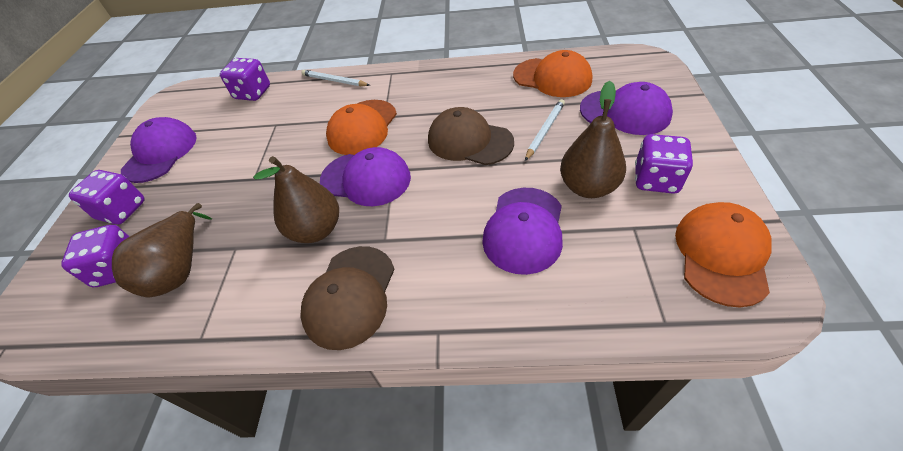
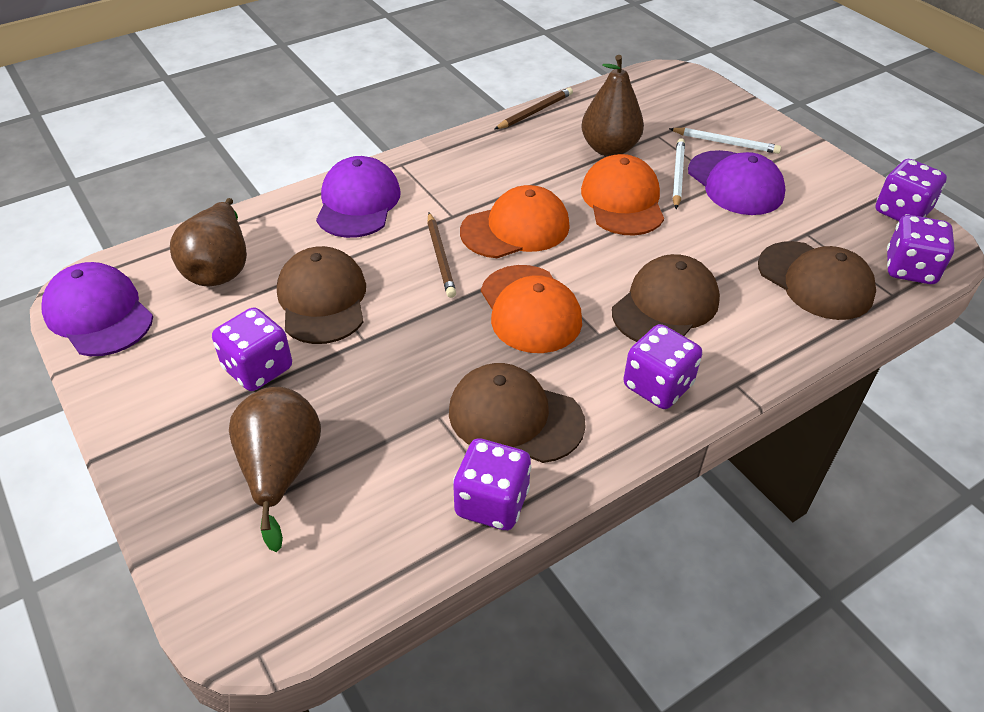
brown cap: [300,246,395,350] [428,107,514,165] = 2 -> [277,246,366,344] [449,363,586,463] [612,254,720,342] [758,241,876,320] = 4
brown pencil: none = 0 -> [427,212,456,298] [495,88,573,129] = 2
purple cap: [121,117,197,183] [320,147,411,206] [482,188,563,275] [580,82,673,135] = 4 -> [42,262,153,356] [316,156,401,238] [688,150,786,215] = 3
purple dice: [61,225,130,287] [69,170,144,225] [220,58,270,101] [635,134,693,194] = 4 -> [212,307,292,391] [453,438,531,530] [623,324,702,409] [875,159,947,221] [887,215,954,284] = 5

